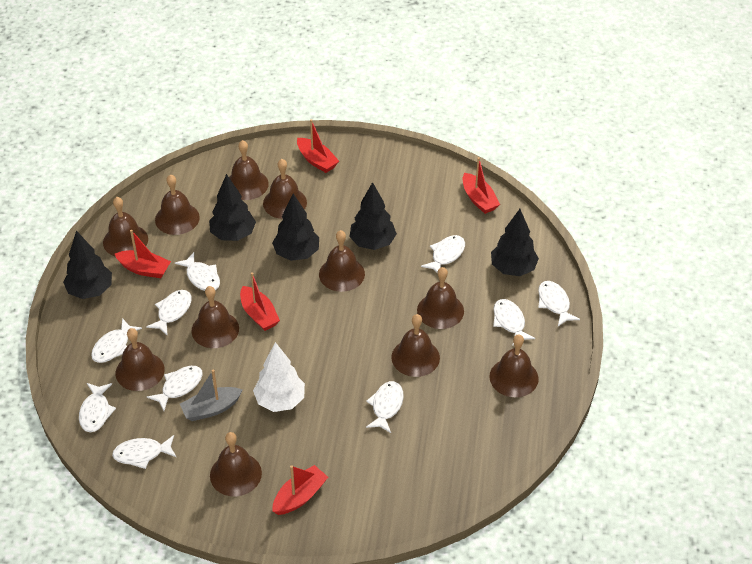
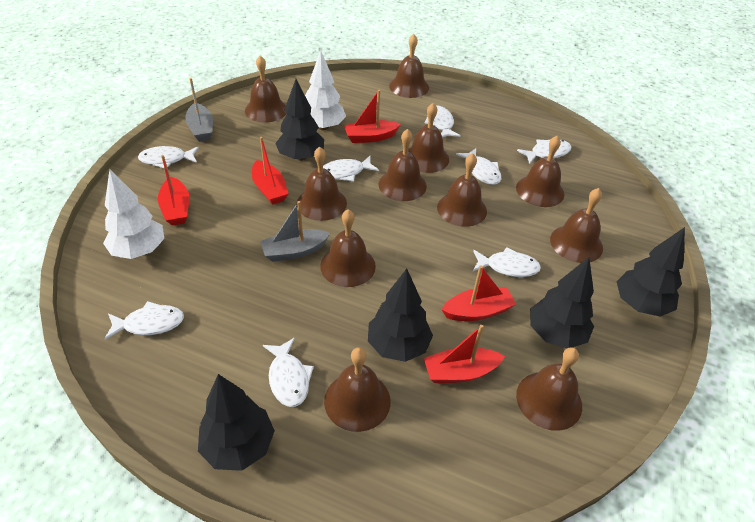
grey boat: [180,370,242,421] = 1 -> [185,78,213,142] [260,201,330,262] = 2
white fish: [79,383,116,432] [91,318,142,363] [112,435,176,469] [146,290,191,336] [147,366,203,411] [174,252,220,291] [366,381,404,433] [421,235,465,272] [493,299,535,346] [538,281,580,326] = 10 -> [104,301,184,340] [138,146,199,169] [263,338,314,407] [323,156,379,181] [424,106,461,138] [456,148,501,185] [473,247,541,277] [517,139,571,164] = 8
white tree: [253,342,305,412] = 1 -> [103,169,164,259] [305,50,346,130] = 2

